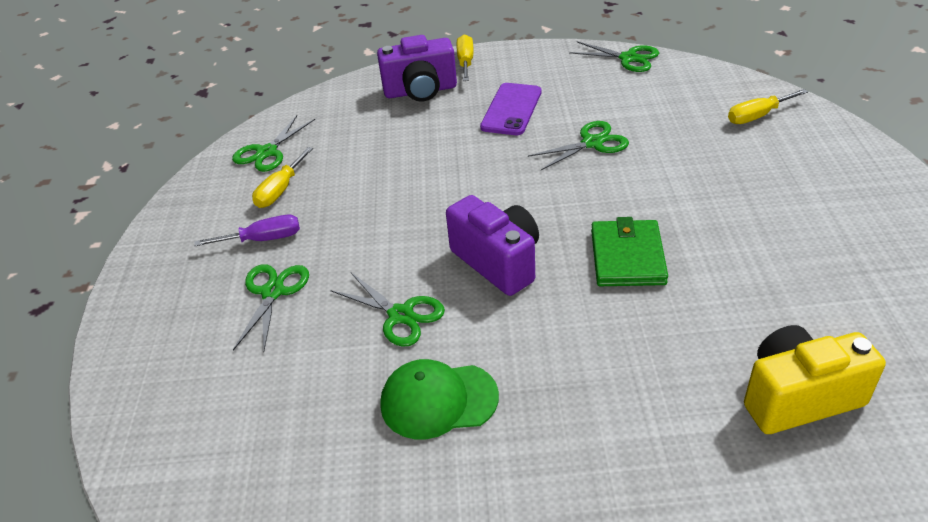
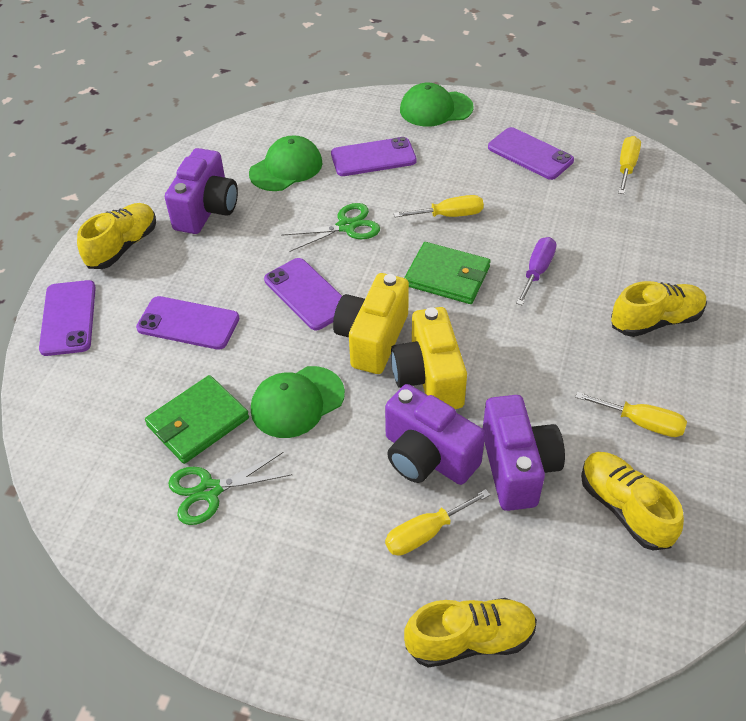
green cap: [380,359,499,439] = 1 -> [249,135,322,191] [251,366,345,438] [400,83,474,127] = 3
green scissors: [232,115,315,172] [233,264,309,350] [330,273,445,347] [528,121,629,170] [569,41,659,72] = 5 -> [168,452,292,525] [281,203,380,252] = 2
green wallet: [591,217,668,286] = 1 -> [145,375,249,464] [404,242,490,304] = 2
purple camera: [377,35,457,102] [446,195,539,296] = 2 -> [165,148,238,234] [385,384,485,485] [483,395,565,511] = 3
purple phone: [480,83,541,135] = 1 -> [39,280,96,356] [136,296,239,350] [264,258,342,330] [331,137,417,176] [488,127,574,180] = 5
yellow camera: [744,325,886,434] = 1 -> [333,273,409,374] [391,307,467,409] = 2
yellow screwdriver: [252,147,313,208] [456,35,473,81] [728,89,808,124] = 3 -> [385,489,490,556] [394,195,484,217] [575,392,687,437] [618,136,641,194] = 4
yellow shoe: none = 0 -> [77,203,156,269] [404,598,537,667] [581,452,684,550] [611,281,707,337] = 4

